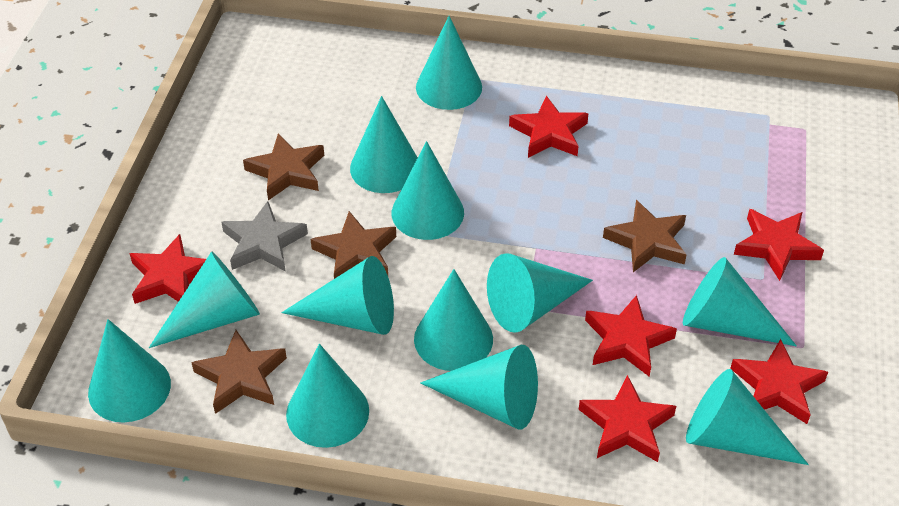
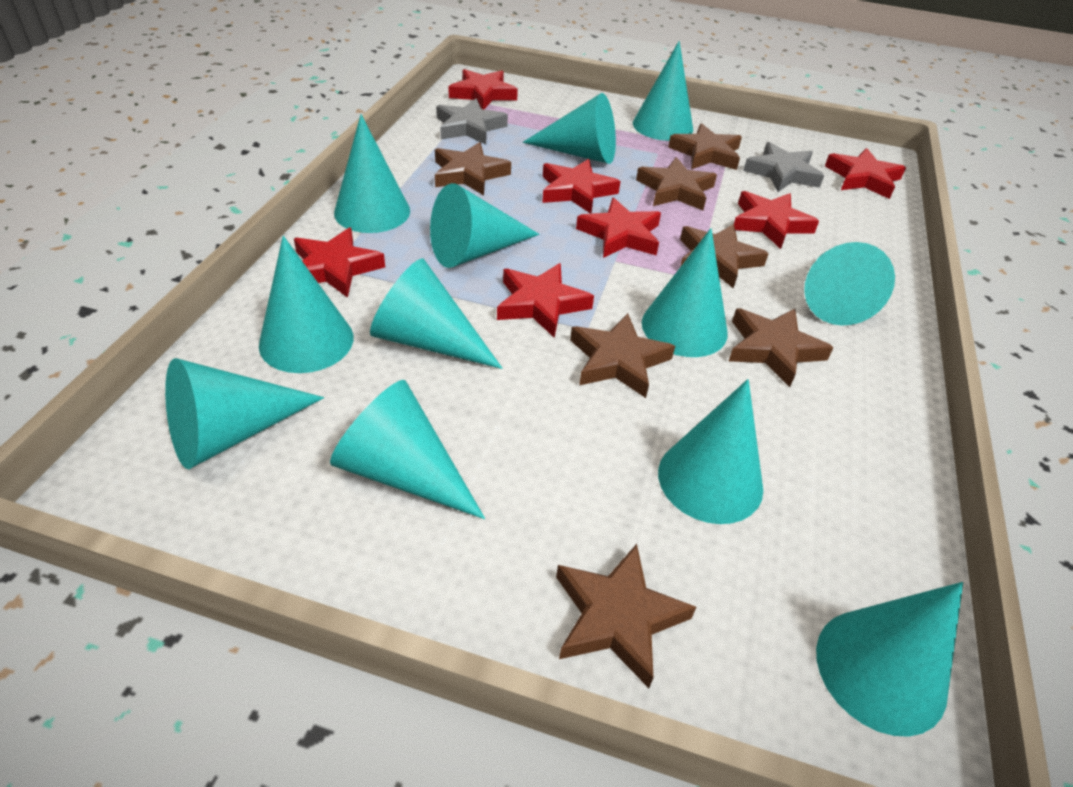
brown star: [191,330,287,414] [243,133,324,200] [311,211,396,279] [603,200,687,272] = 4 -> [435,142,511,195] [556,544,696,688] [570,313,675,398] [636,157,717,210] [668,123,742,170] [680,224,769,288] [729,308,834,387] = 7
grey star: [221,201,308,272] = 1 -> [436,99,508,145] [743,142,824,192] = 2
red star: [129,234,206,304] [509,96,588,158] [578,375,676,462] [585,295,677,377] [730,339,828,424] [734,209,824,281] = 6 -> [294,227,385,298] [448,69,518,109] [497,263,594,338] [542,159,621,214] [576,198,661,258] [734,191,819,249] [825,148,906,199] = 7

